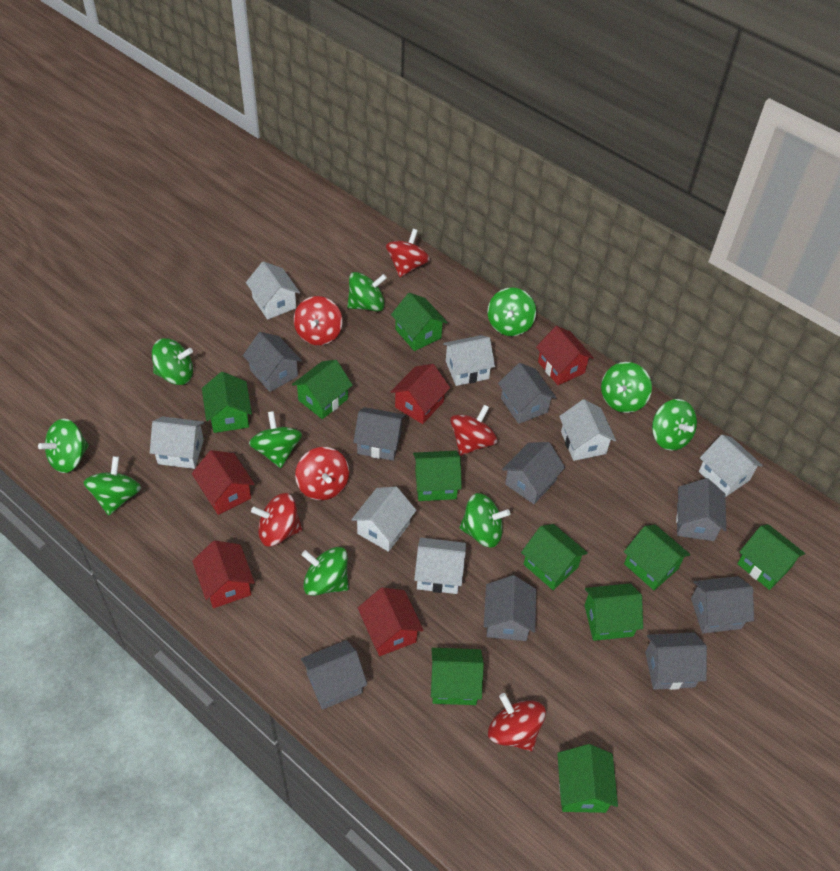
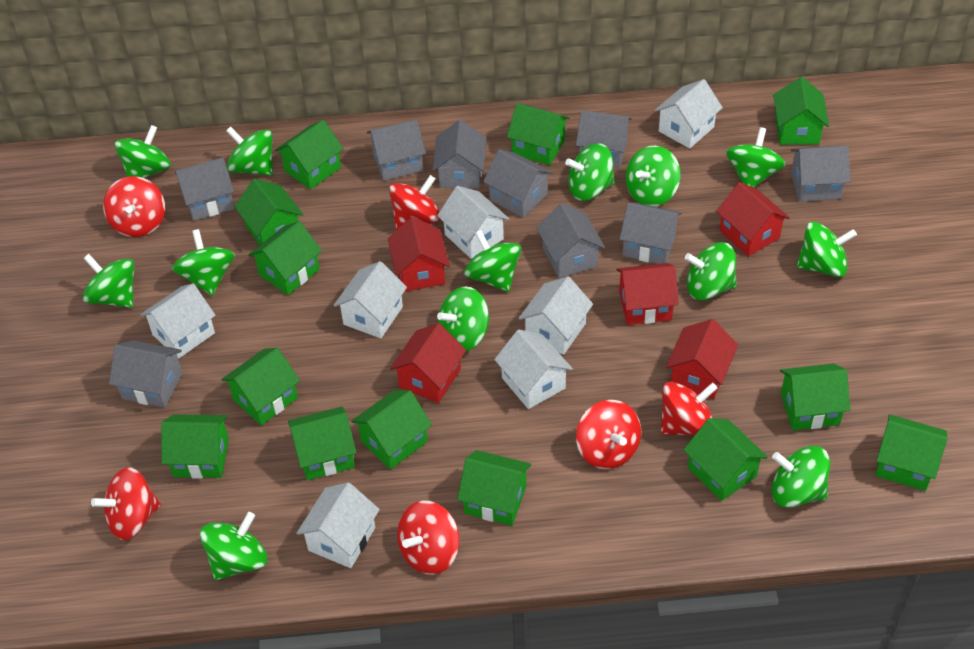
green house: [202,372,252,433] [292,360,353,419] [391,293,448,351] [413,451,462,501] [431,648,484,705] [521,524,588,590] [557,744,618,813] [584,583,643,641] [624,525,690,590] [737,524,805,590] = 10 -> [161,414,229,479] [221,348,300,425] [234,179,303,245] [248,221,322,295] [275,120,344,190] [288,407,357,480] [351,390,432,469] [457,450,531,526] [507,103,570,165] [683,418,768,501] [773,77,829,145] [780,363,851,430] [875,414,948,491] = 13
green spinning top: [38,418,89,473] [83,456,141,515] [152,338,193,385] [249,411,302,468] [301,547,349,596] [347,272,387,311] [459,493,510,548] [487,287,536,336] [601,362,652,413] [652,399,697,451] = 10 -> [83,254,134,308] [114,125,171,178] [172,229,235,296] [200,512,267,580] [226,126,273,176] [437,286,489,352] [464,230,521,292] [565,143,615,201] [626,146,681,206] [685,242,737,300] [726,127,786,188] [771,446,830,508] [797,222,857,277] = 13

